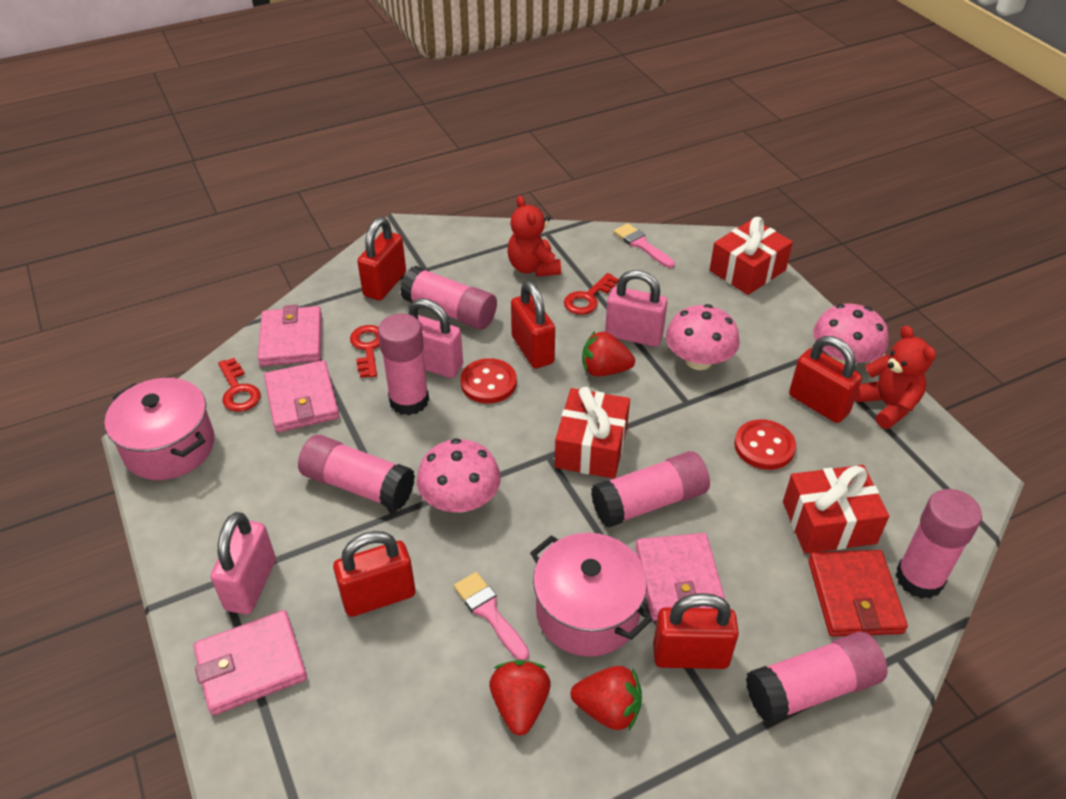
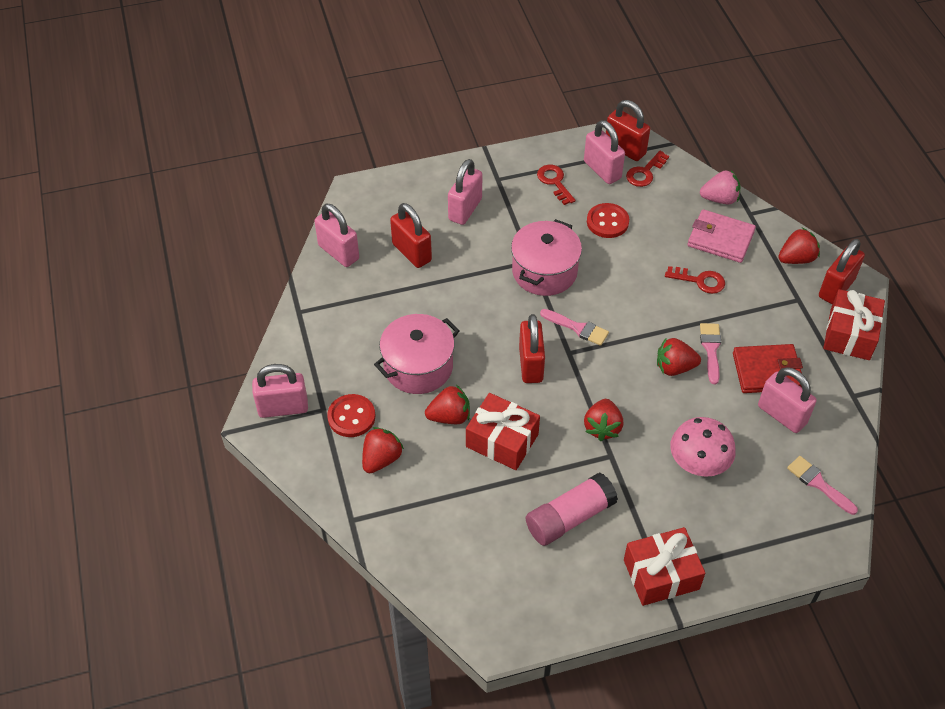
pink brush: [454,572,529,660] [614,223,675,268] = 2 -> [540,309,609,346] [700,323,721,384] [787,456,858,515] = 3
pink glue stick: [298,435,415,511] [378,313,429,415] [400,266,497,330] [591,451,710,527] [746,632,887,724] [895,489,982,599] = 6 -> [526,472,618,546] = 1
pink mushroom: [417,438,501,513] [666,304,740,370] [813,304,889,365] = 3 -> [670,417,736,477] = 1
pink padlock: [210,512,276,615] [408,298,463,378] [605,270,668,347] = 3 -> [252,364,308,418] [314,204,359,267] [448,159,482,225] [584,120,625,184] [758,367,817,433] = 5
pink strawberry: none = 0 -> [700,170,741,204] = 1
pink wallet: [193,610,307,715] [258,304,322,366] [264,360,340,433] [635,533,726,621] = 4 -> [688,209,756,263] = 1
red padlock: [333,531,415,617] [357,217,406,301] [511,281,555,369] [653,593,739,669] [789,336,862,423] = 5 -> [390,203,432,268] [519,314,545,383] [606,100,650,161] [819,239,865,304] = 4
red strawberry: [489,660,551,735] [571,666,642,730] [582,331,635,376] = 3 -> [362,427,404,473] [425,385,470,424] [584,399,623,441] [657,337,701,376] [778,228,820,264] = 5
red teddy bear: [507,196,561,277] [855,325,936,429] = 2 -> none = 0

